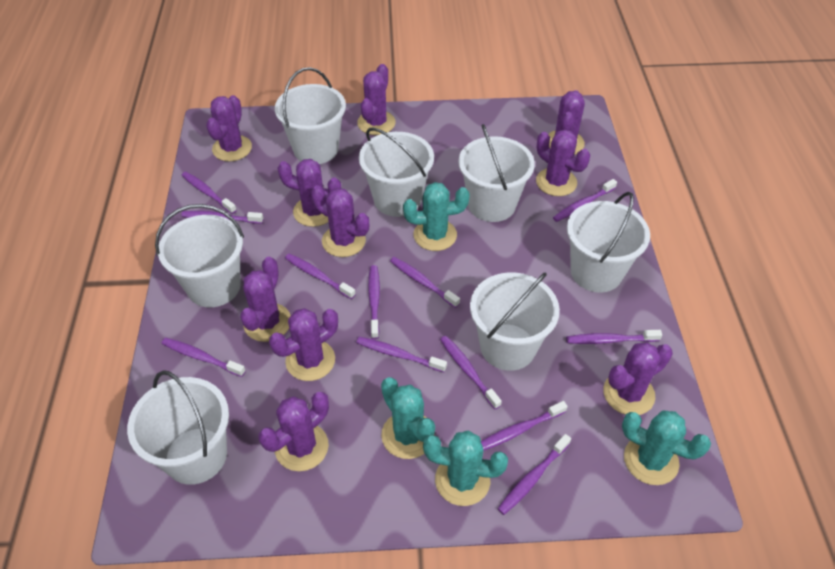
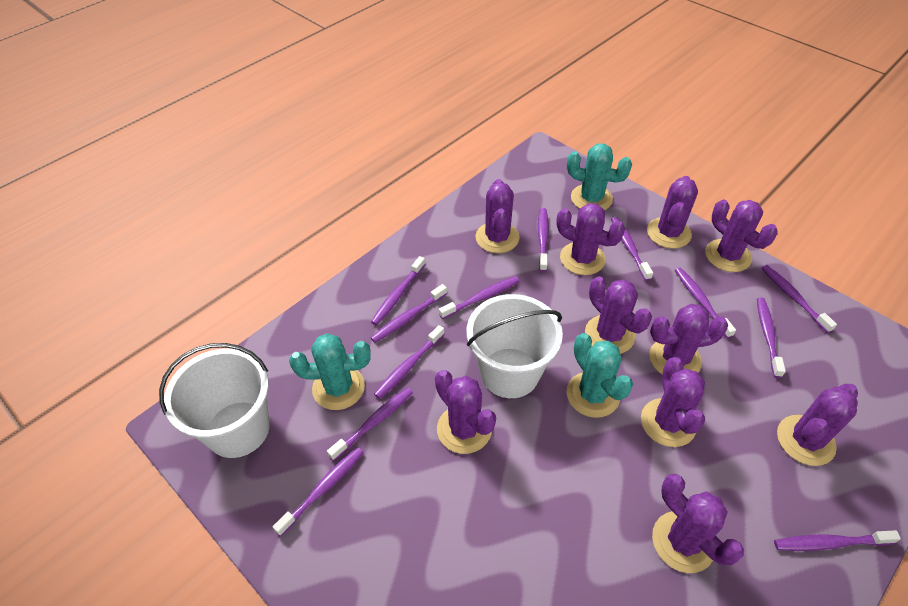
turquoise cactus: [381,377,435,459] [403,182,470,251] [423,430,508,506] [622,410,711,485] = 4 -> [289,333,371,410] [566,333,633,418] [567,144,632,210] = 3
white bucket: [127,370,229,485] [155,204,244,307] [275,67,346,164] [359,127,434,217] [458,124,535,222] [470,272,560,371] [567,192,650,293] = 7 -> [159,343,270,458] [467,294,563,398] = 2

